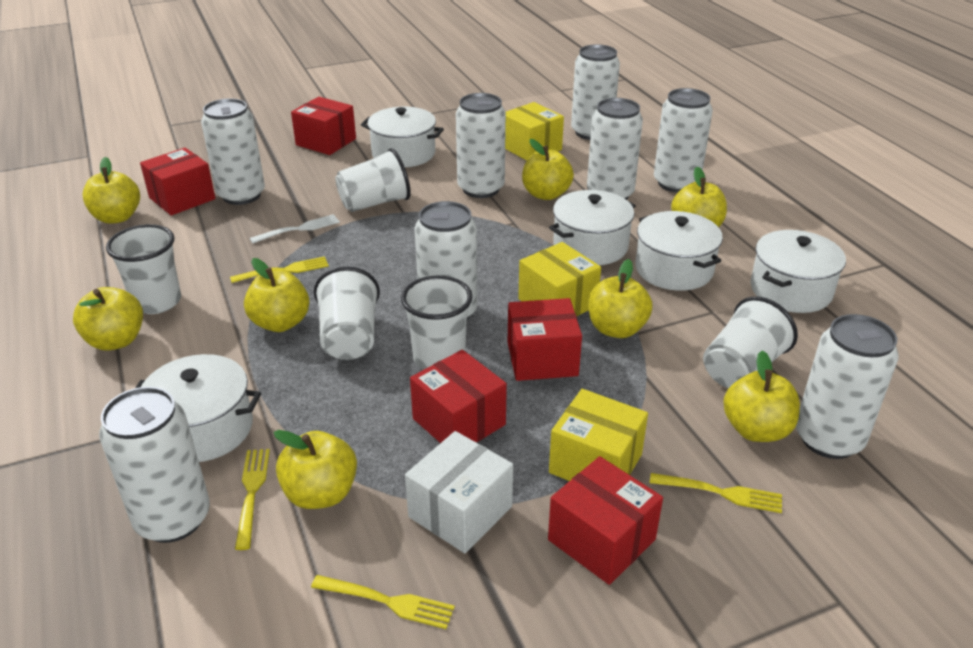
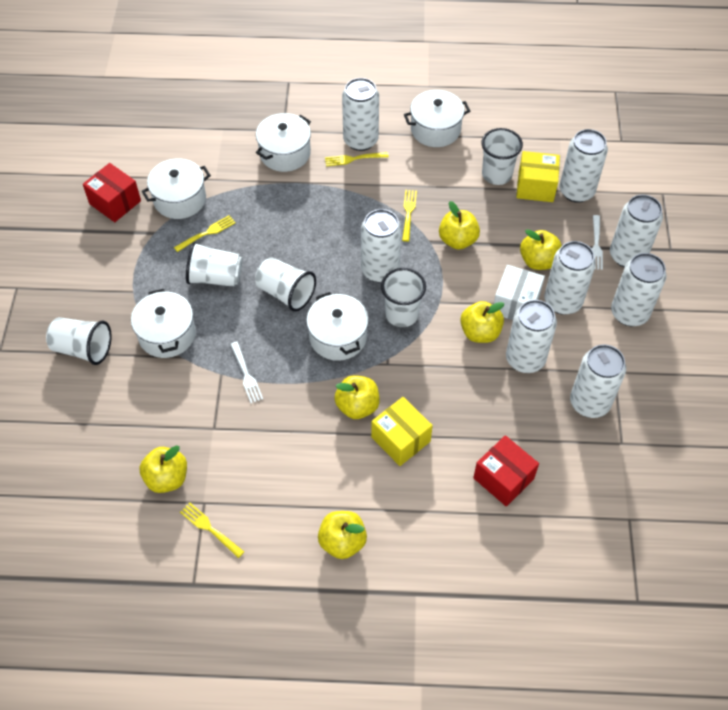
red box: [140,148,215,215] [291,97,356,155] [410,350,507,443] [508,298,582,381] [548,456,663,585] = 5 -> [83,163,141,222] [473,435,539,507] = 2
white fork: [250,214,340,243] = 1 -> [230,341,263,403] [592,215,603,270] = 2
yellow apple: [73,287,143,351] [82,157,140,224] [244,258,309,332] [273,430,357,509] [522,139,574,200] [588,259,652,338] [671,167,727,227] [723,351,800,442] = 8 -> [140,445,187,493] [318,511,367,559] [334,375,380,419] [439,201,480,250] [460,301,505,343] [520,229,562,270] = 6
yellow box: [505,102,564,161] [518,242,601,316] [549,389,648,481] = 3 -> [371,397,433,466] [516,151,560,202] = 2

